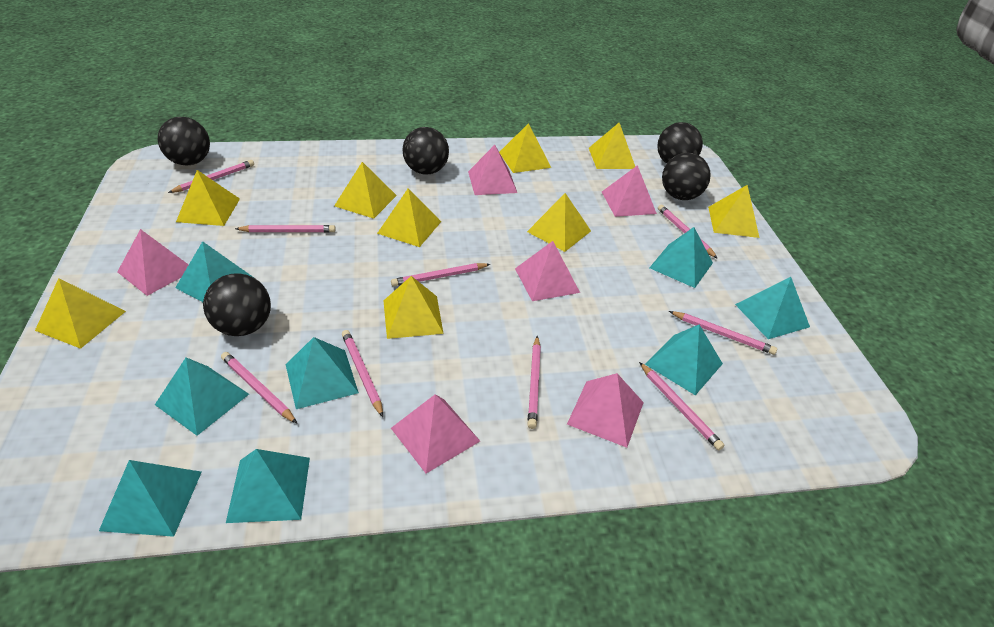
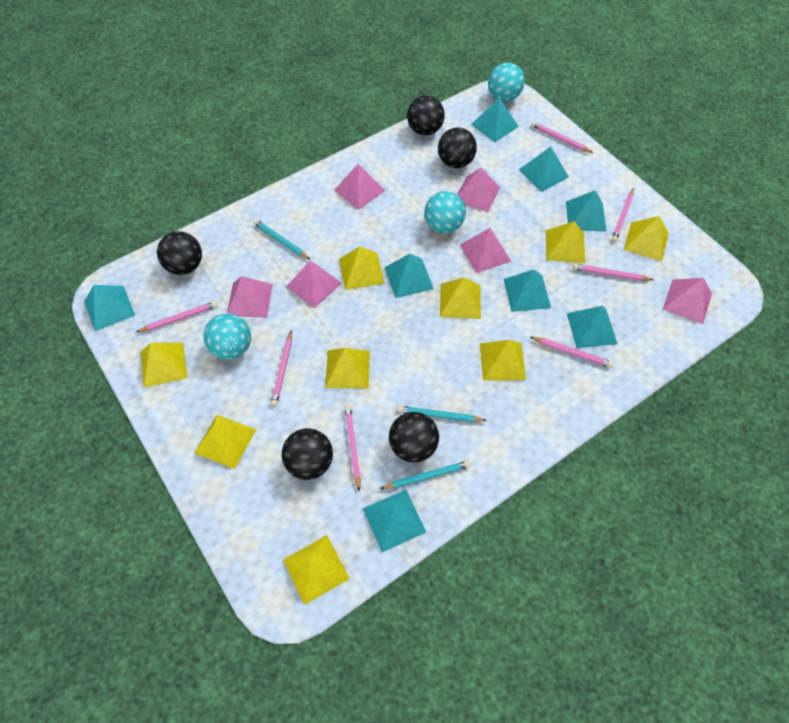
pink pencil: [168,160,254,193] [221,352,297,423] [235,225,336,233] [342,330,383,417] [391,263,490,287] [527,336,541,429] [639,362,725,450] [658,205,718,259] [669,311,777,355] = 9 -> [137,301,218,332] [271,330,292,406] [344,405,361,491] [531,121,593,153] [531,337,613,368] [573,264,653,281] [611,188,634,242] = 7
turquoise ball: none = 0 -> [203,313,251,360] [425,191,466,233] [488,63,525,102] = 3
turquoise pencil: none = 0 -> [253,219,311,260] [380,460,470,489] [397,406,487,422] = 3

